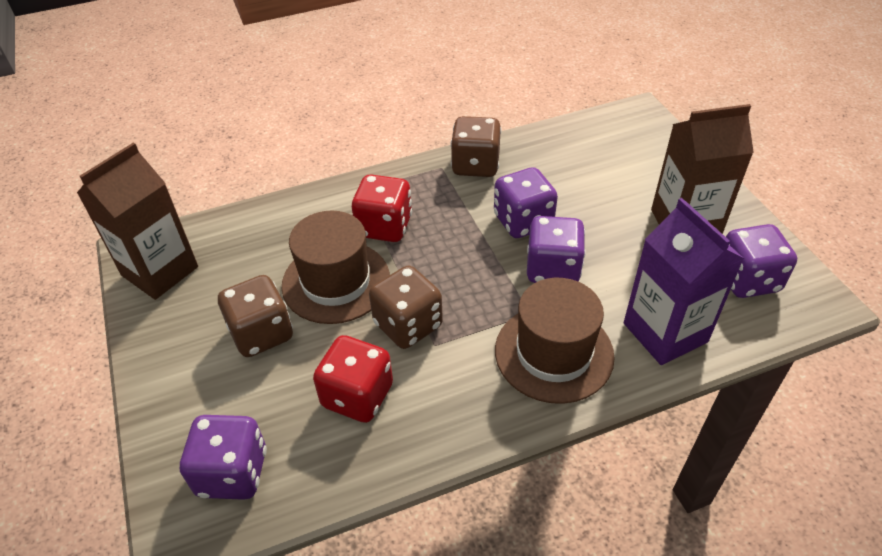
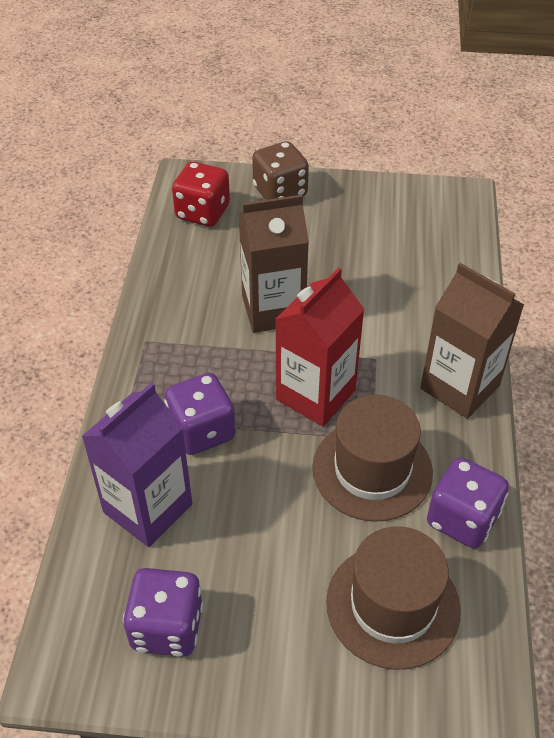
brown dice: [218,275,293,357] [369,266,443,349] [450,116,502,177] = 3 -> [252,141,309,200] = 1
purple dice: [180,415,267,500] [494,167,558,238] [527,216,586,283] [726,224,797,298] = 4 -> [123,568,203,657] [164,373,236,455] [427,457,509,548] = 3
red carton: none = 0 -> [276,268,364,427] = 1
red dice: [313,335,393,423] [352,174,412,242] = 2 -> [172,162,230,227] = 1

